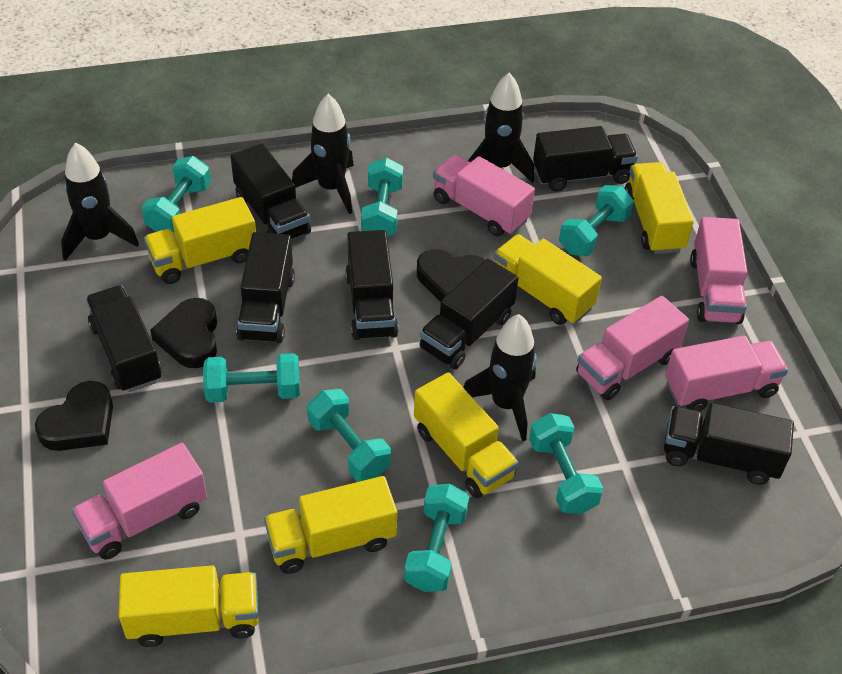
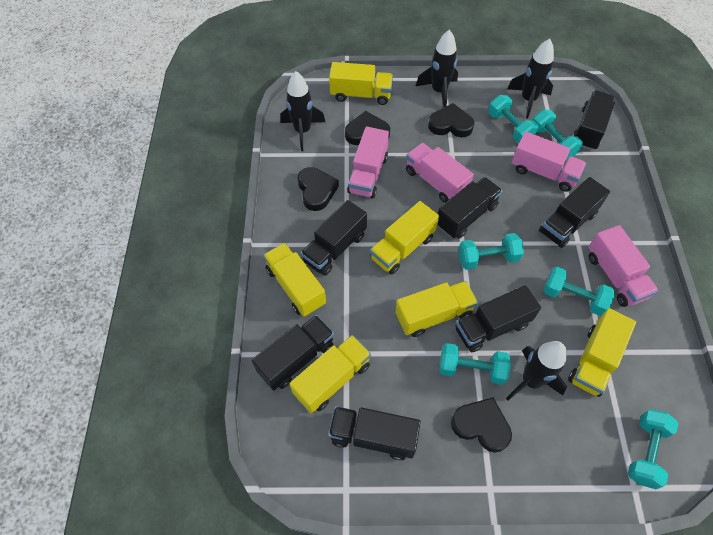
black heart: [35,381,113,451] [150,298,217,368] [417,249,485,302] = 3 -> [298,167,339,211] [345,111,390,145] [428,103,474,137] [451,397,512,453] = 4
pink truck: [72,443,207,560] [433,154,535,236] [576,296,689,400] [665,335,788,411] [690,217,747,324] = 5 -> [347,127,389,198] [406,143,474,203] [512,132,586,192] [588,225,658,307] = 4
turquoise dumbbell: [142,156,211,232] [203,353,300,403] [307,389,391,482] [361,158,403,236] [404,484,469,592] [529,413,603,514] [559,185,634,256] = 7 -> [439,343,511,385] [458,233,524,270] [488,95,538,143] [532,110,583,159] [544,267,614,316] [628,409,679,489] = 6

